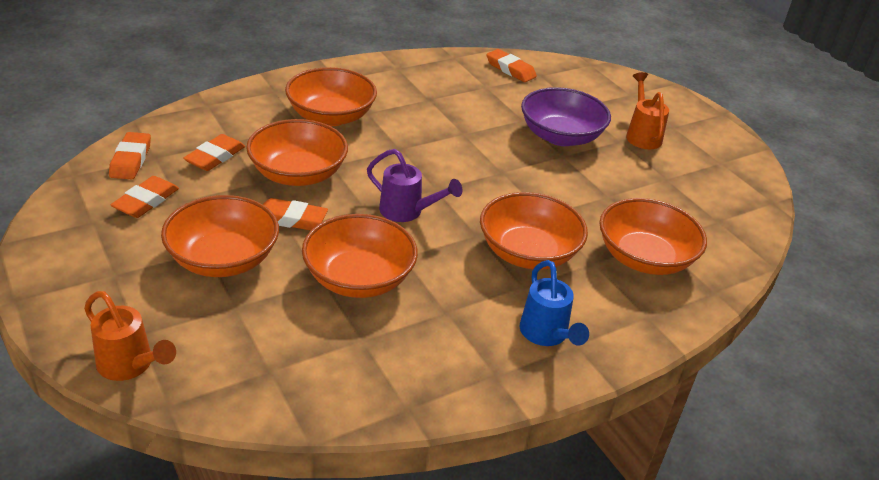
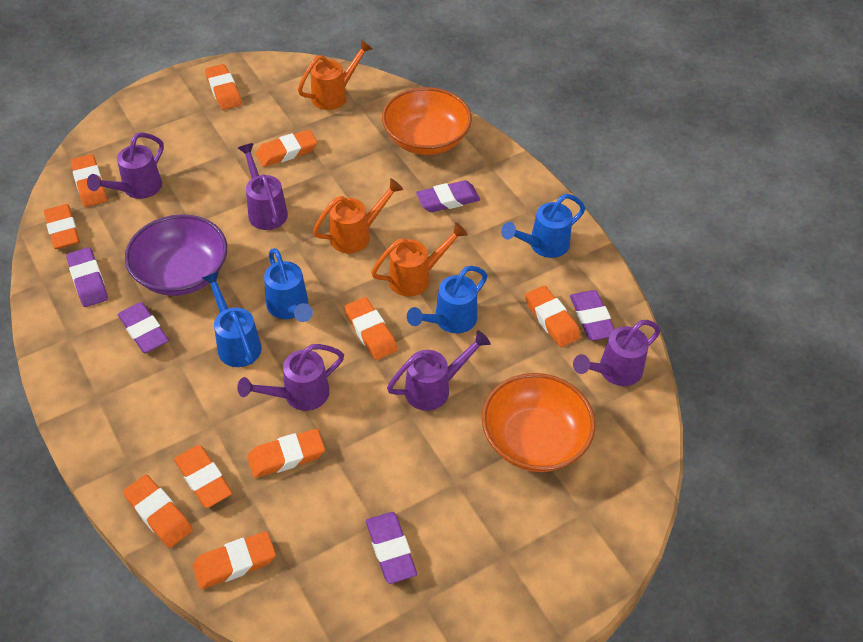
blue watering can: [520,260,589,346] = 1 -> [202,271,262,367] [264,248,313,322] [407,266,487,333] [501,194,585,258] = 4
orange bowl: [161,195,279,277] [246,119,348,186] [285,67,377,126] [302,214,418,298] [480,192,588,269] [599,198,707,275] = 6 -> [382,87,472,155] [482,373,595,472] = 2
orange eraser: [109,132,151,179] [110,176,179,218] [183,134,245,171] [263,198,328,231] [486,49,537,82] = 5 -> [44,204,80,249] [71,154,107,207] [123,475,193,548] [174,445,232,508] [193,531,276,589] [205,64,242,110] [247,429,325,478] [256,130,317,167] [344,297,398,360] [525,286,581,347] = 10
orange watering can: [84,291,176,381] [626,72,669,149] = 2 -> [298,40,373,110] [313,178,403,253] [371,222,468,297] = 3
purple eraser: none = 0 -> [66,247,108,307] [118,302,169,353] [366,512,417,584] [416,180,480,212] [570,290,615,340] = 5
purple watering can: [367,149,462,222] = 1 -> [87,132,164,199] [237,344,344,411] [238,143,288,230] [387,330,491,411] [573,320,661,386] = 5

